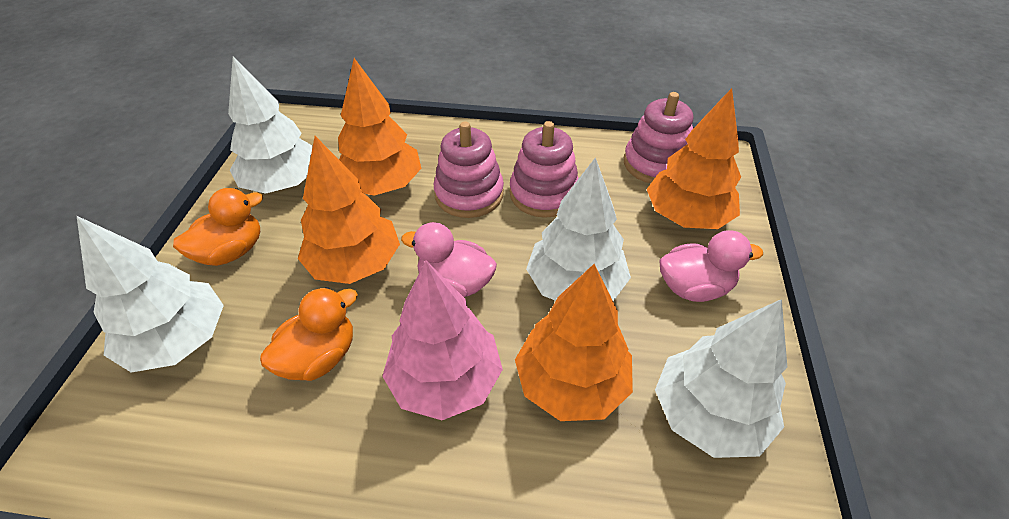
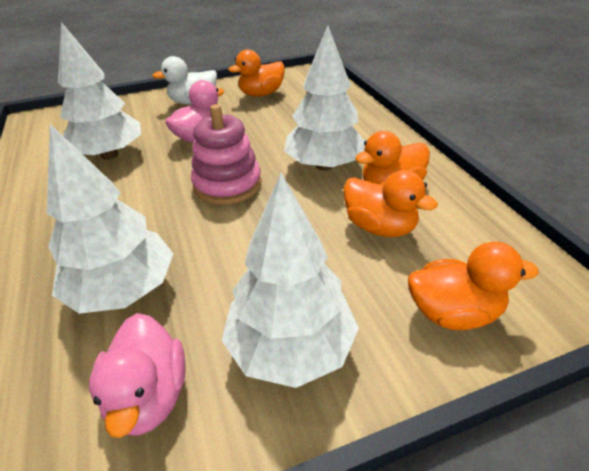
orange duck: [173,188,263,266] [260,287,358,381] = 2 -> [228,49,285,97] [343,170,438,237] [355,131,430,183] [408,242,539,330] = 4
orange tree: [298,136,400,284] [338,58,421,196] [515,264,633,421] [647,88,741,229] = 4 -> none = 0
pink stacking toy: [434,122,504,218] [510,121,579,218] [624,92,693,184] = 3 -> [191,104,262,205] = 1
pink tree: [382,261,503,420] = 1 -> none = 0
white duck: none = 0 -> [153,56,217,105] = 1

